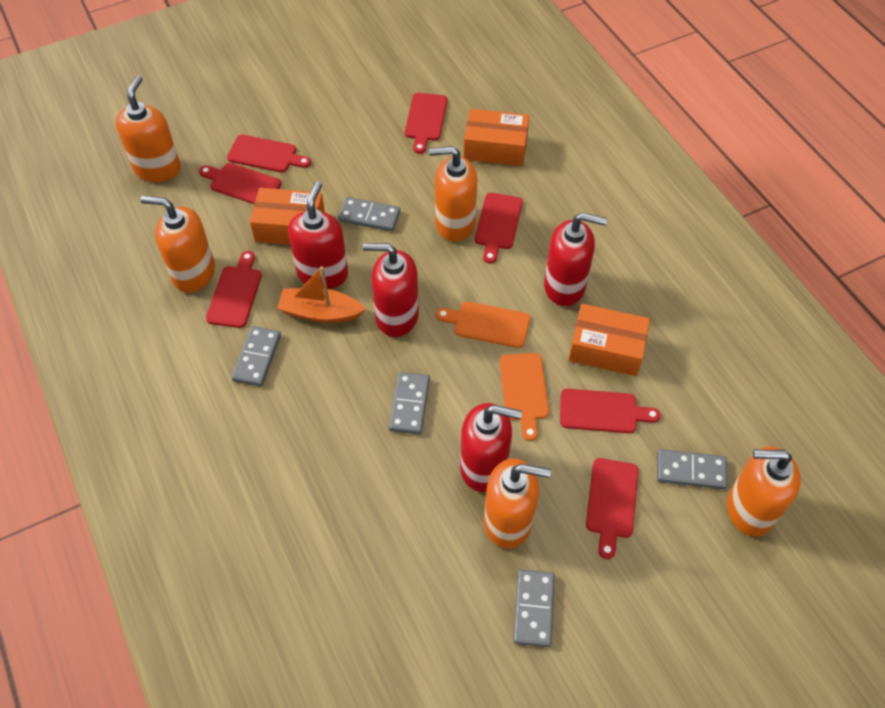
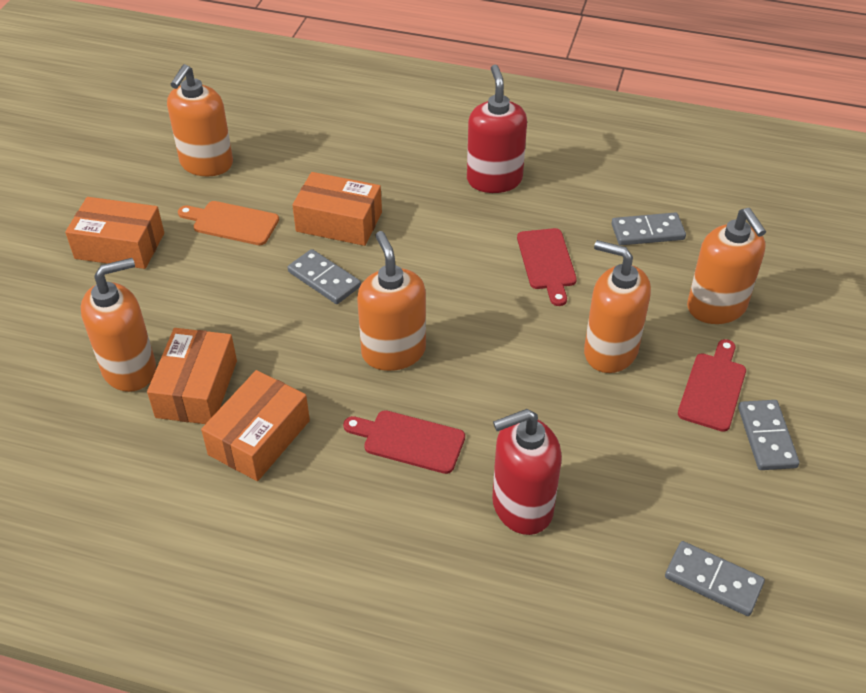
grey domino: [232,326,281,387] [338,197,401,232] [389,372,430,434] [514,570,555,647] [657,449,727,489] = 5 -> [287,249,361,304] [611,212,686,245] [665,541,765,616] [738,400,799,470] = 4
orange boat: [277,266,366,323] = 1 -> none = 0
orange box: [250,188,325,245] [463,109,529,166] [568,304,650,376] = 3 -> [65,197,164,269] [147,328,237,424] [201,370,310,481] [293,172,382,246] = 4
orange cutting board: [436,301,530,348] [500,353,549,441] = 2 -> [178,201,279,245] = 1
red cutting board: [199,163,282,204] [206,251,262,328] [227,135,311,173] [405,93,447,154] [475,193,523,263] [560,389,661,433] [586,458,639,559] = 7 -> [343,410,465,474] [517,228,577,306] [678,339,746,432] = 3
red soap dispenser: [288,182,348,289] [363,243,419,337] [460,403,522,492] [544,212,607,306] = 4 -> [467,65,527,193] [492,409,562,535] = 2

